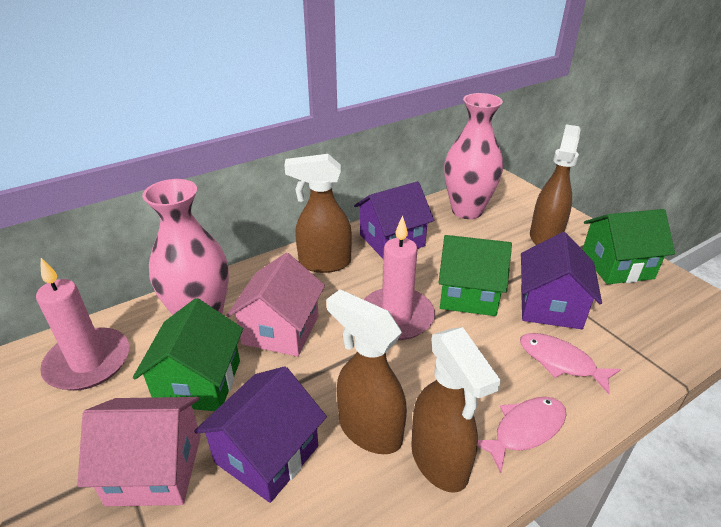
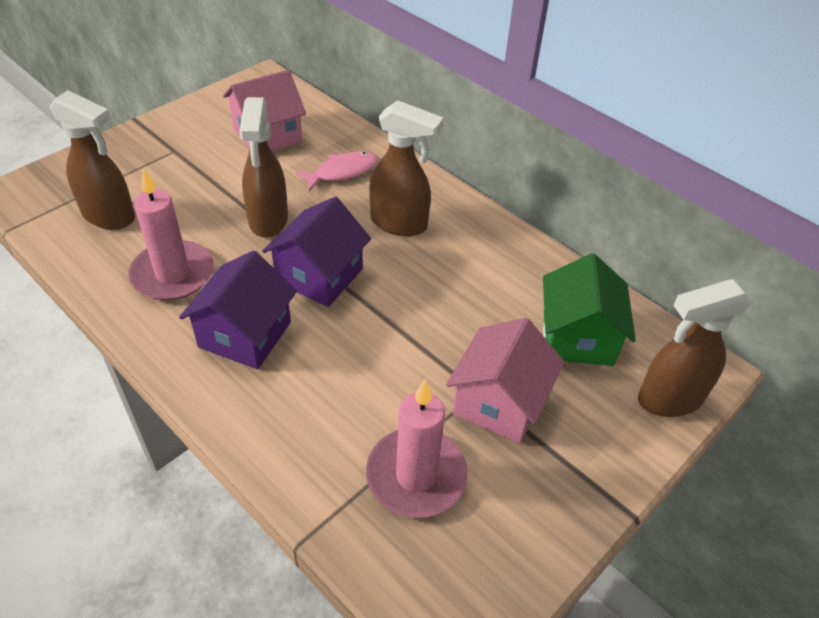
green house: [133,298,243,411] [439,235,512,316] [582,209,675,284] = 3 -> [543,253,636,366] = 1
pink fish: [478,397,566,473] [520,333,621,394] = 2 -> [295,151,378,191] = 1
pink vase: [142,179,229,315] [444,93,503,219] = 2 -> none = 0
purple house: [194,366,327,503] [354,181,434,259] [521,232,602,329] = 3 -> [179,250,297,369] [262,196,371,307] = 2

